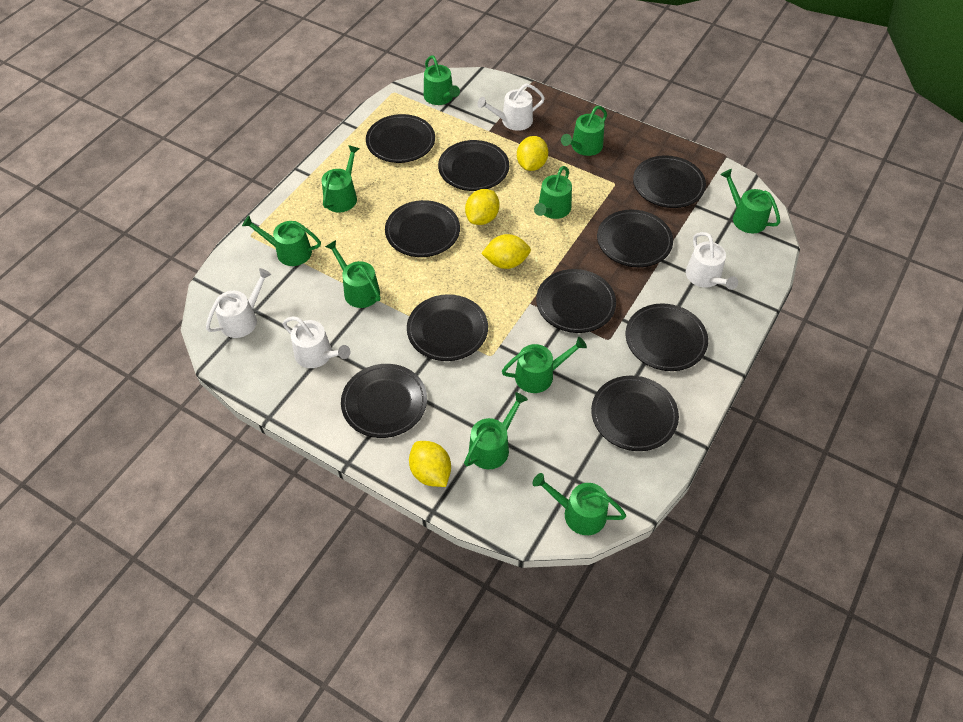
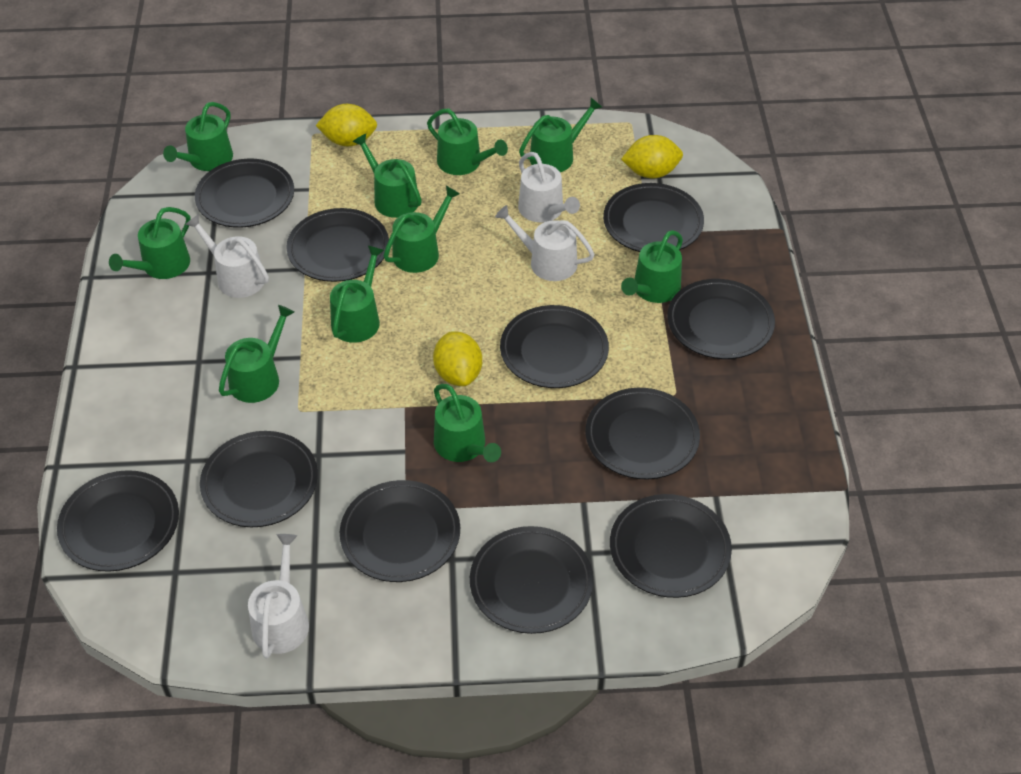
black plate: [341,364,427,438] [366,114,435,163] [385,200,460,257] [407,294,488,361] [438,140,509,191] [536,269,616,333] [591,376,679,451] [597,210,673,267] [625,303,708,371] [633,155,706,208] = 10 -> [57,470,179,572] [195,159,294,228] [200,431,318,527] [286,208,389,282] [340,480,460,582] [470,526,593,634] [500,305,609,388] [586,388,700,479] [603,183,704,252] [610,494,732,598] [667,279,775,359] = 11
yellow lemon: [409,441,451,487] [465,189,500,225] [481,234,531,269] [517,136,548,171] = 4 -> [316,104,377,146] [433,331,482,386] [621,135,683,178] = 3

